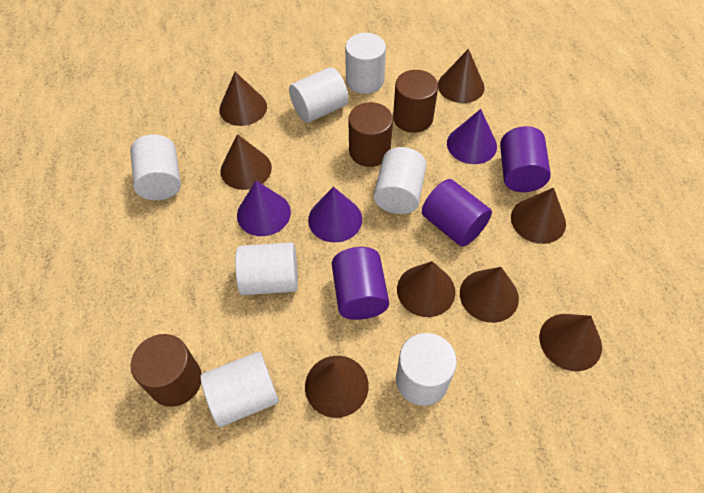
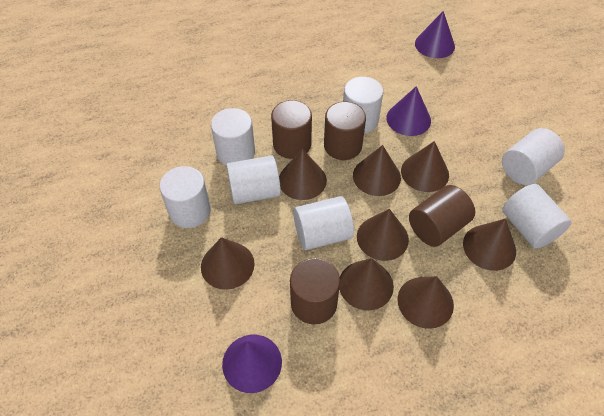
brown cylinder: [130,334,202,407] [348,102,393,167] [393,70,438,133] = 3 -> [271,100,312,159] [290,258,340,324] [324,102,366,160] [409,185,475,247] = 4
purple cylinder: [332,247,389,320] [422,179,492,247] [500,126,551,192] = 3 -> none = 0

